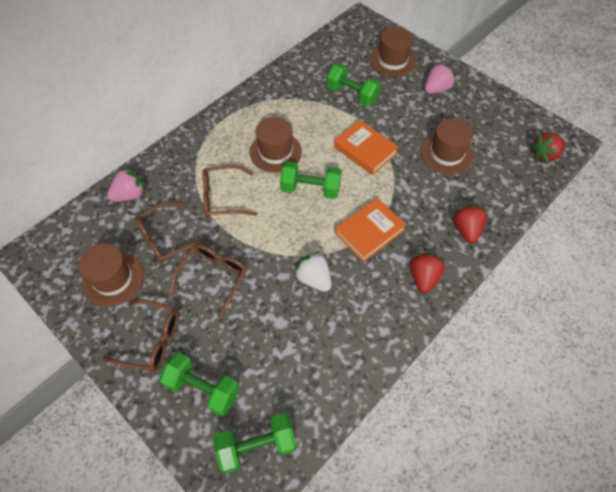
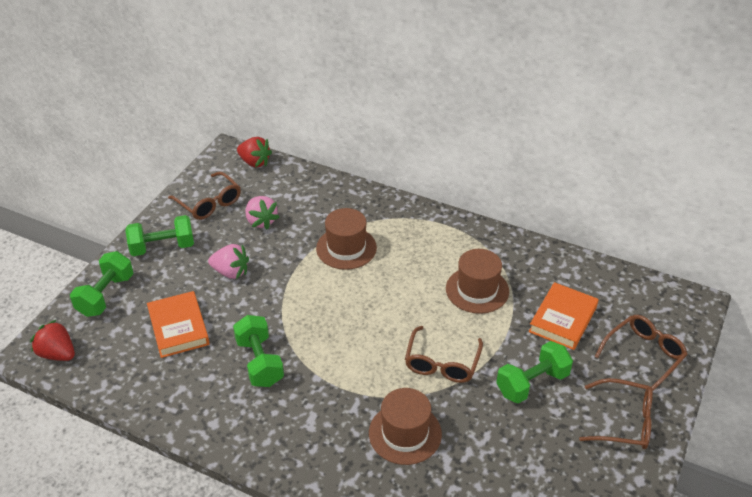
brown hat: [79,243,144,307] [249,117,302,173] [370,27,416,77] [421,119,474,174] = 4 -> [316,208,377,270] [369,388,442,465] [446,249,509,314] = 3
red strawberry: [410,253,445,293] [453,205,487,244] [530,132,566,163] = 3 -> [30,320,75,361] [237,137,272,167] = 2
white strawberry: [294,251,331,292] = 1 -> none = 0

